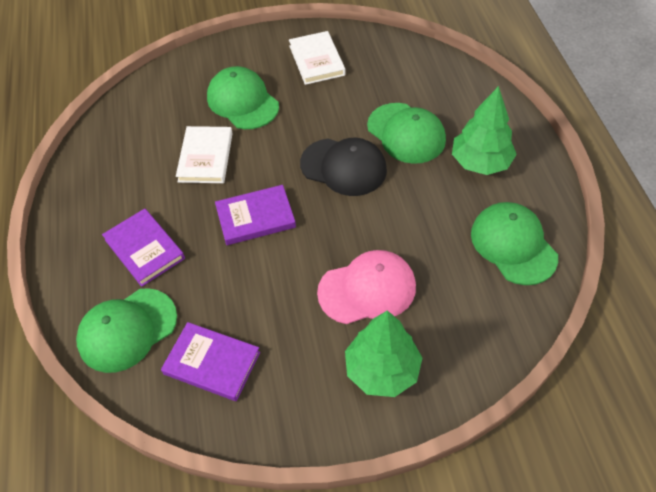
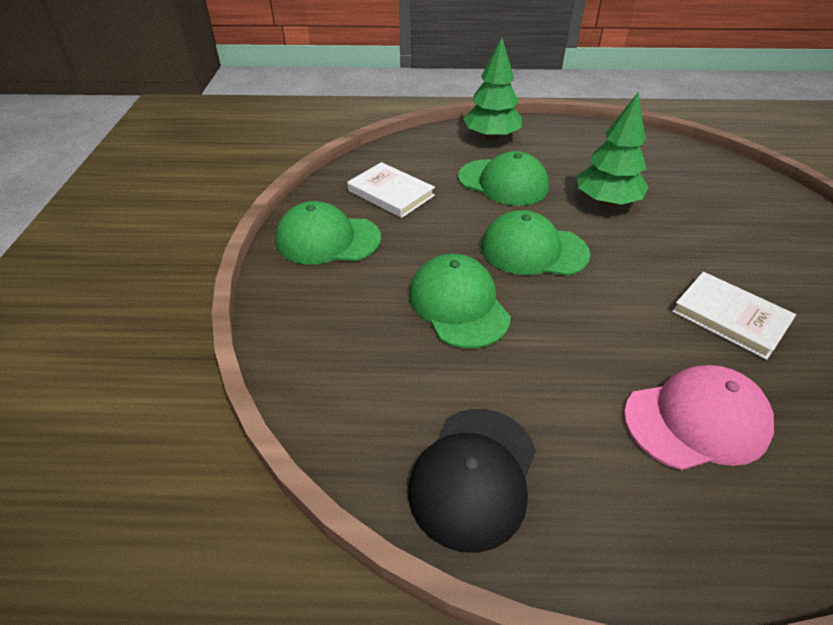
purple book: [102,209,185,287] [161,322,260,401] [215,185,296,245] = 3 -> none = 0

